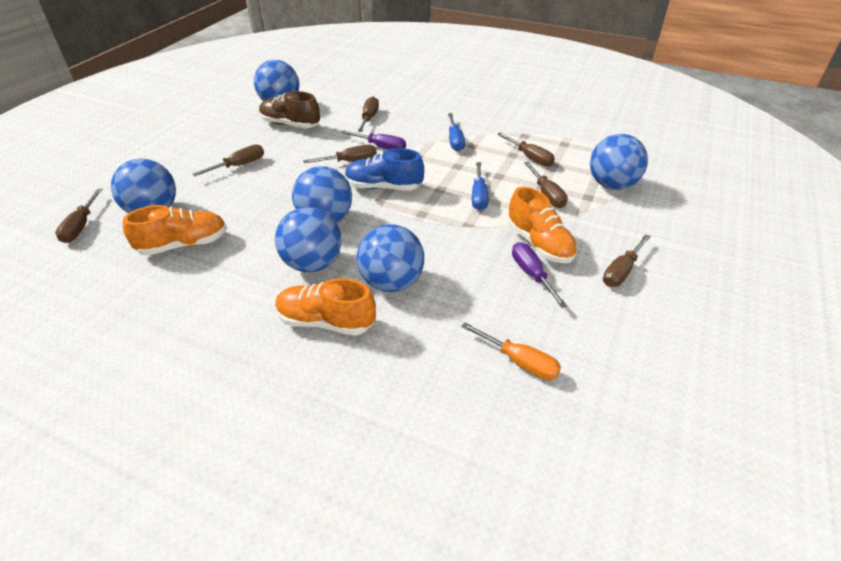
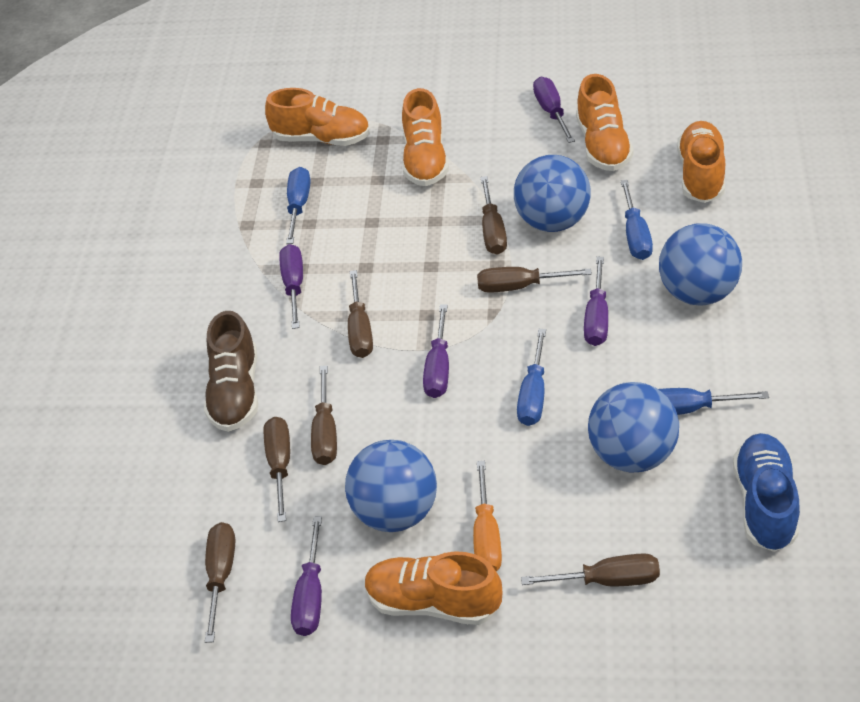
blue ball: [111,159,176,213] [254,60,299,101] [275,207,341,272] [292,166,352,223] [357,224,424,292] [590,134,648,190] = 6 -> [345,440,437,532] [514,155,591,232] [588,382,679,473] [659,223,742,305] = 4
blue screwdriver: [448,113,465,151] [472,162,488,210] = 2 -> [286,167,310,244] [517,329,546,426] [621,180,653,260] [658,388,769,415] = 4
orange shoe: [123,205,227,256] [275,278,376,335] [508,187,577,263] = 3 -> [265,88,370,146] [365,551,502,625] [402,88,449,186] [576,74,634,171] [677,121,725,203] = 5
purple screwdriver: [342,130,406,150] [512,242,567,308] = 2 -> [279,244,303,329] [291,516,322,636] [423,304,449,398] [533,77,575,143] [584,257,608,346] = 5

